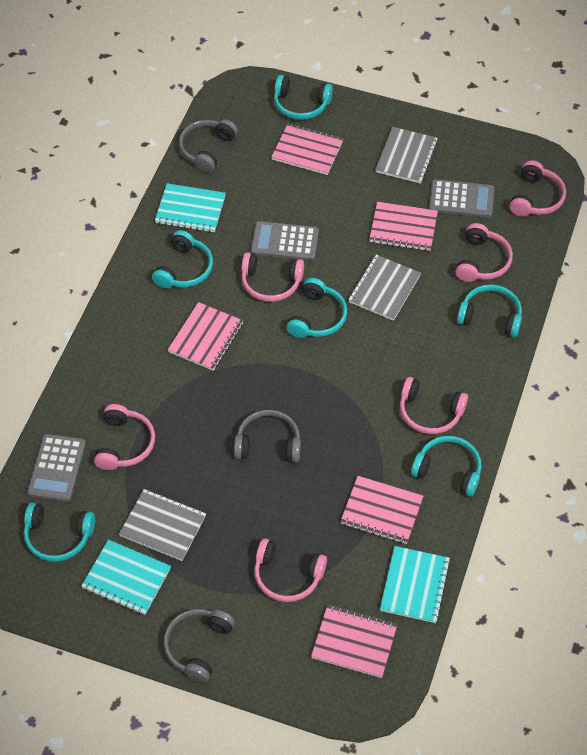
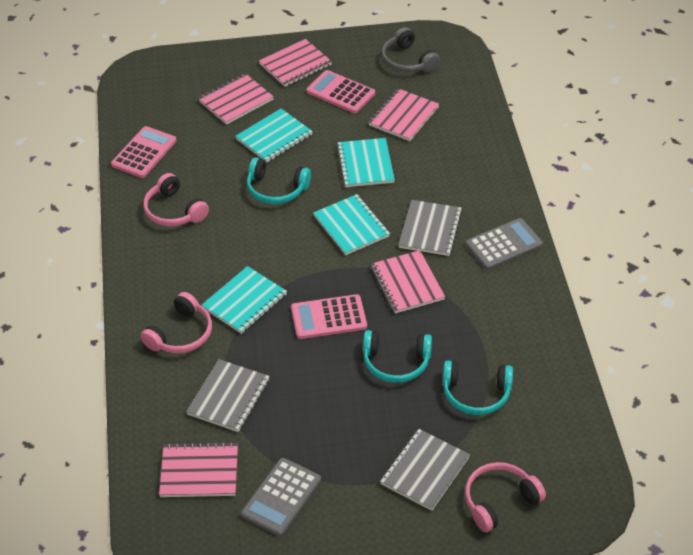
grey calculator: [27,434,86,502] [251,221,319,261] [429,179,495,218] = 3 -> [241,458,321,537] [465,218,543,270] = 2
grey headphones: [163,609,235,683] [179,119,238,173] [234,410,301,462] = 3 -> [381,27,440,73] = 1
pink calculator: none = 0 -> [111,126,177,178] [291,294,367,339] [306,70,375,113] = 3
pink headphones: [94,404,155,470] [242,252,304,302] [254,539,327,602] [400,377,468,434] [455,223,513,282] [510,160,566,216] = 6 -> [140,292,212,353] [143,173,209,226] [465,462,546,532] = 3
turquoise headphones: [24,503,95,562] [152,230,213,289] [274,75,333,120] [286,278,347,338] [411,436,482,496] [457,284,522,337] = 6 -> [247,157,311,204] [363,330,432,383] [442,360,513,415] = 3
turquoise notebook: [81,540,171,615] [155,183,226,233] [380,546,451,623] = 3 -> [202,266,287,334] [235,109,313,162] [313,194,390,255] [337,138,395,187] = 4

